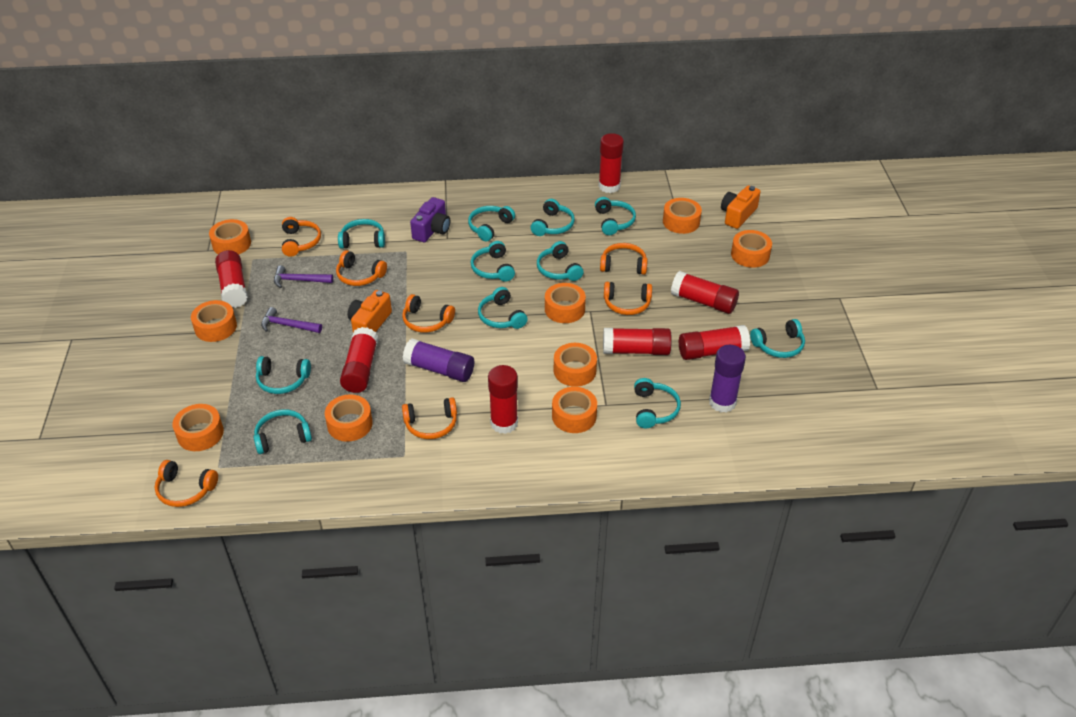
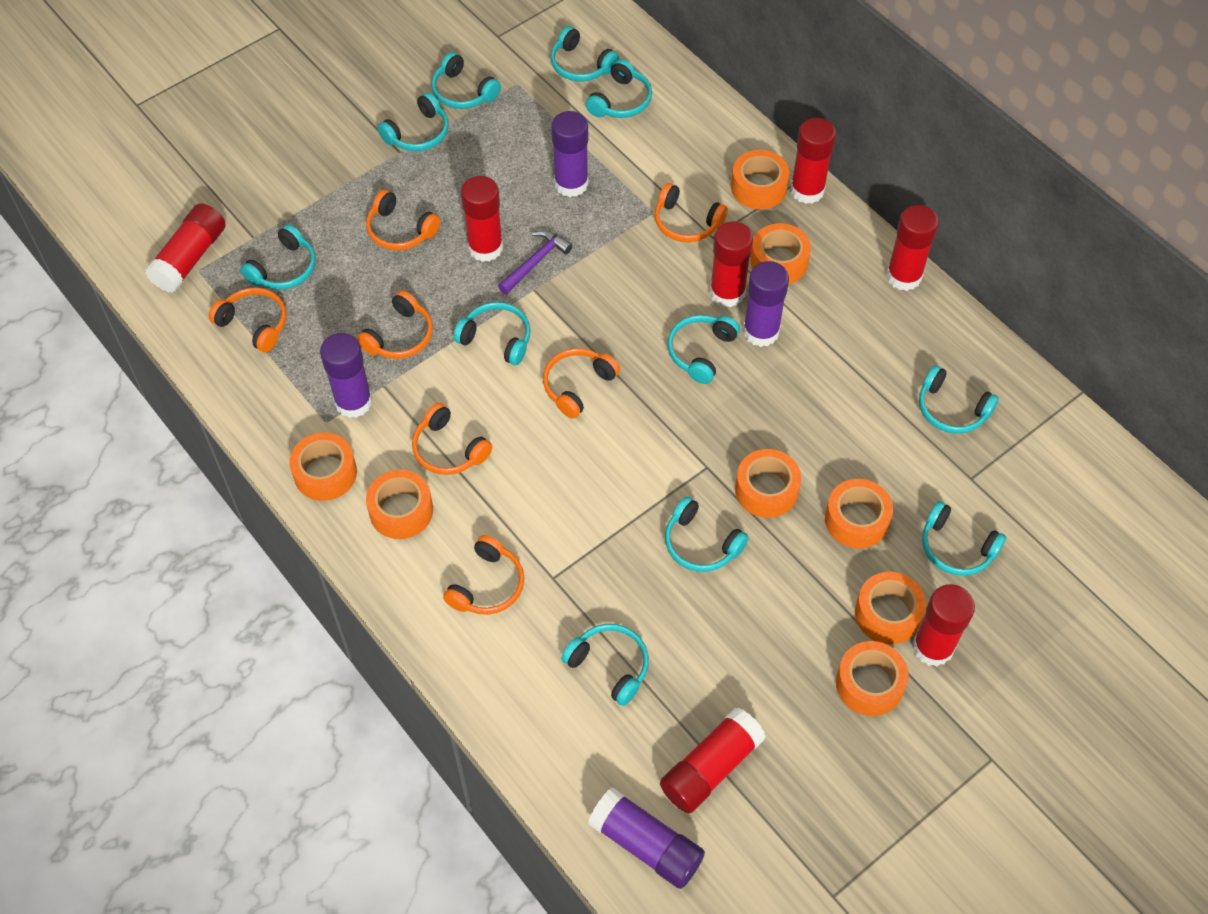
orange camera: [348,290,392,333] [721,185,761,229] = 2 -> none = 0
orange tape: [172,404,224,451] [191,300,237,342] [209,219,251,254] [325,394,373,442] [545,283,586,323] [552,387,597,433] [554,343,597,387] [663,198,702,234] [731,230,772,268] = 9 -> [289,432,357,501] [366,470,433,539] [731,150,789,209] [735,449,801,518] [750,223,811,284] [825,479,893,548] [836,641,909,716] [855,572,926,644] = 8
purple camera: [410,197,450,242] = 1 -> none = 0
purple glue stick: [403,338,474,382] [709,345,746,413] = 2 -> [320,333,372,418] [551,111,588,197] [588,787,705,889] [743,261,789,347] = 4
purple hammer: [261,307,322,333] [274,265,333,288] = 2 -> [498,230,573,294] = 1

